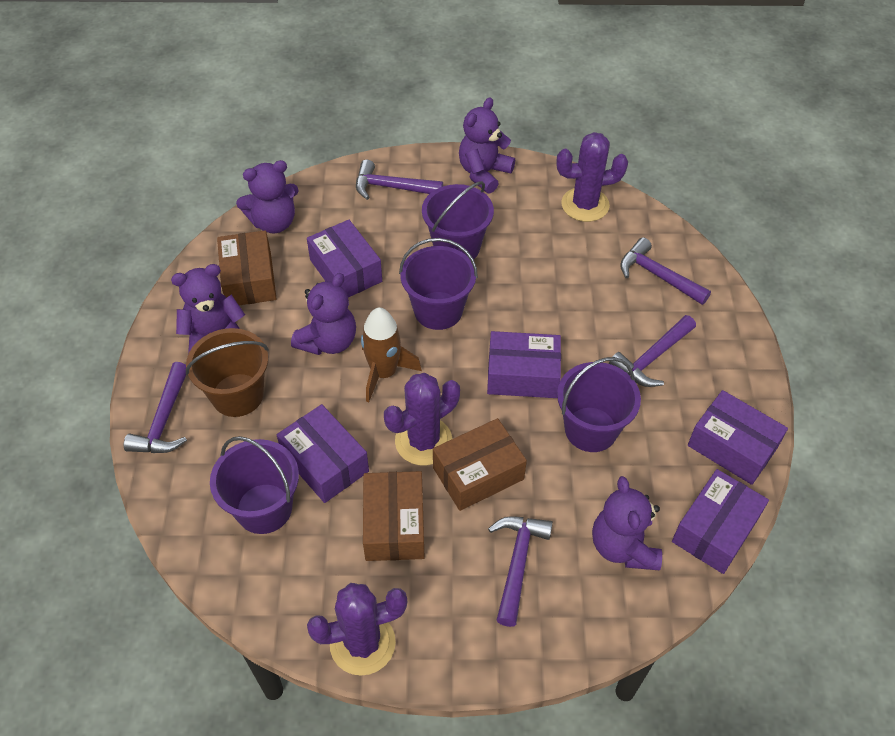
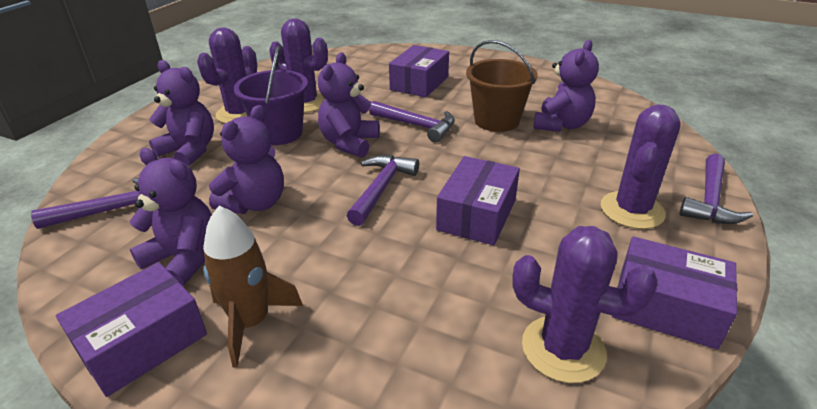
brown box: [217,230,277,305] [363,471,425,561] [433,418,527,511] = 3 -> none = 0
purple box: [277,404,369,503] [307,220,382,297] [487,331,561,398] [672,469,769,574] [688,390,788,485] = 5 -> [56,262,207,397] [389,45,449,97] [436,156,520,245] [612,236,737,350] = 4
purple bucket: [210,436,299,534] [399,238,478,330] [422,181,494,259] [557,357,641,452] = 4 -> [233,46,308,145] = 1
purple cactus: [307,583,407,676] [384,373,460,466] [556,132,628,222] = 3 -> [197,27,257,124] [269,18,328,113] [512,226,658,383] [601,105,681,229] = 4
purple hammer: [124,362,187,453] [356,160,443,200] [488,516,553,627] [609,315,696,387] [620,237,711,305] = 5 -> [31,178,140,229] [347,155,419,226] [369,101,455,143] [679,154,753,224] = 4

